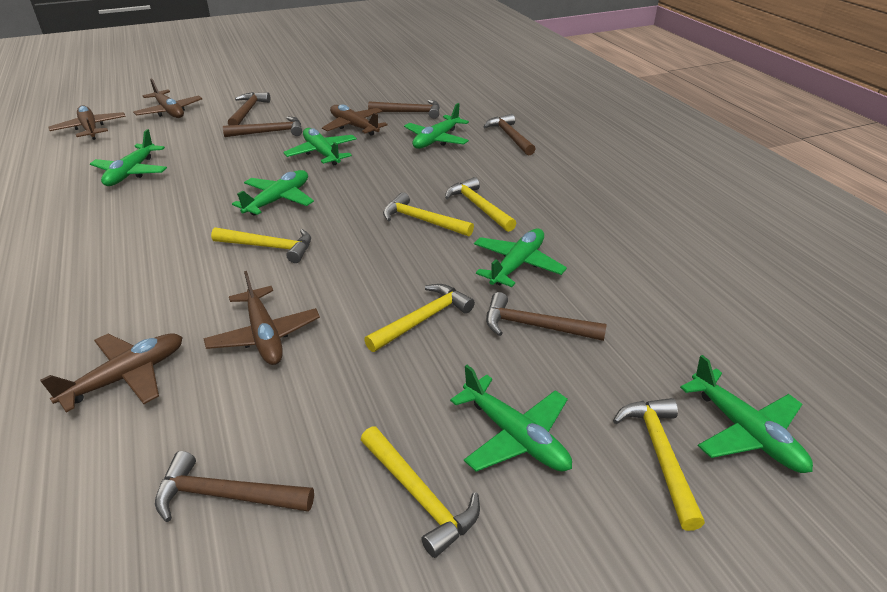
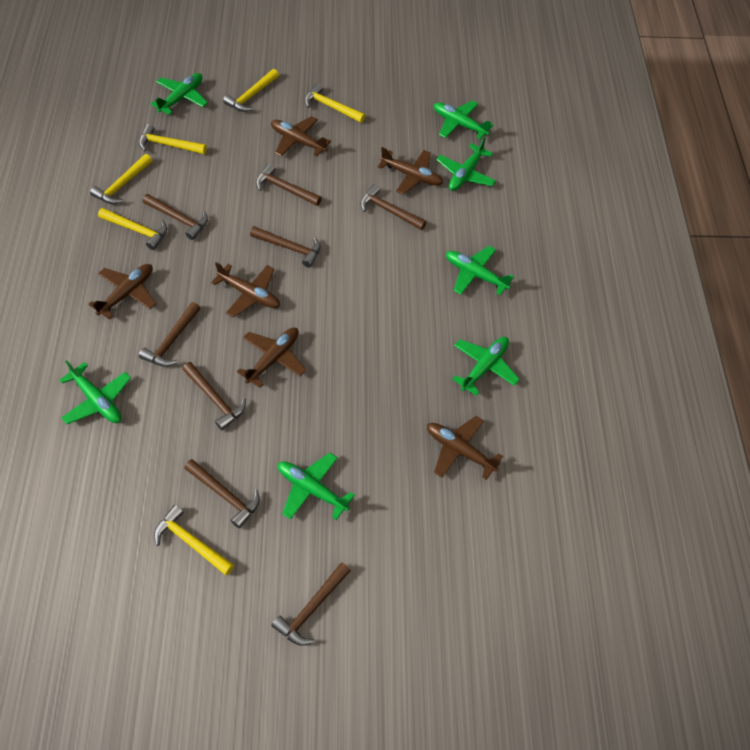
brown hammer: [155,451,314,522] [223,117,302,137] [228,92,270,125] [368,100,440,119] [484,114,536,155] [486,292,607,341] = 6 -> [139,302,200,367] [143,194,208,240] [182,362,246,430] [184,459,260,529] [250,226,320,268] [256,163,322,206] [271,562,351,646] [360,184,427,230] = 8
brown plane: [40,333,183,412] [49,105,126,140] [133,78,202,118] [204,271,320,365] [322,104,387,136] = 5 -> [88,264,156,320] [211,262,280,317] [237,328,306,388] [271,116,331,157] [378,147,443,195] [427,416,503,480] = 6

